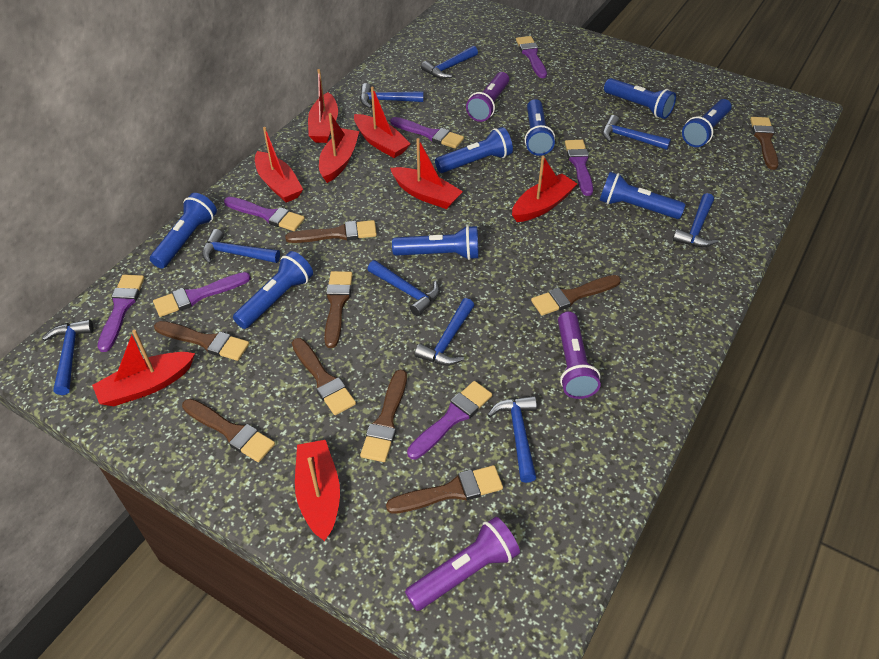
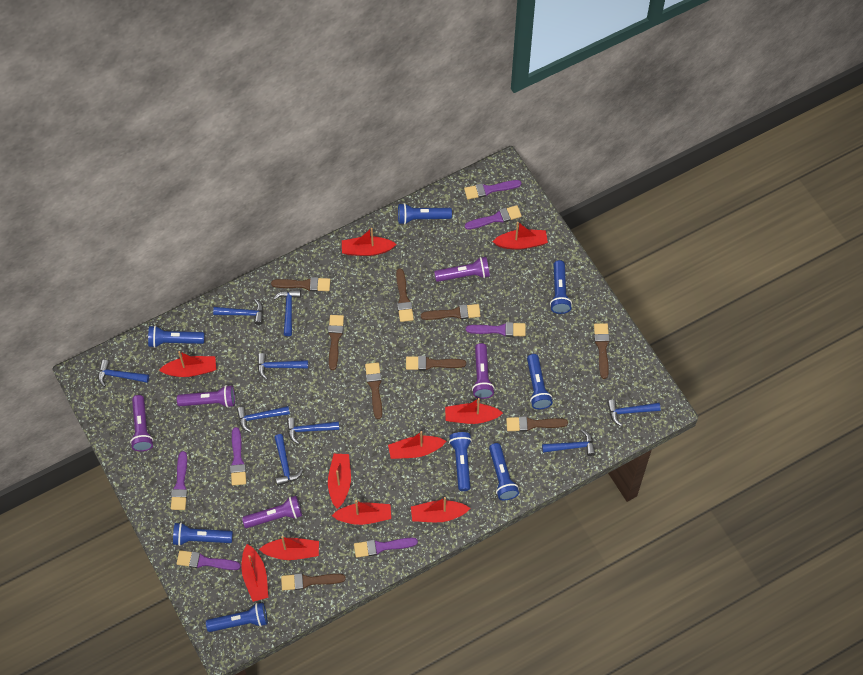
purple flashlight: [405,517,520,611] [466,72,509,122] [558,311,601,399] = 3 -> [130,395,154,452] [177,385,235,408] [242,496,302,528] [434,257,490,282] [472,343,495,399] = 5
red boat: [92,330,195,406] [255,127,303,203] [295,440,340,541] [308,69,338,143] [319,113,359,183] [354,87,411,158] [390,138,463,209] [512,156,577,222] = 8 -> [159,351,216,377] [241,544,268,602] [259,536,319,560] [328,454,351,509] [332,500,391,525] [342,228,397,256] [388,431,446,459] [411,497,470,522] [445,398,503,424] [492,222,548,250] = 10

